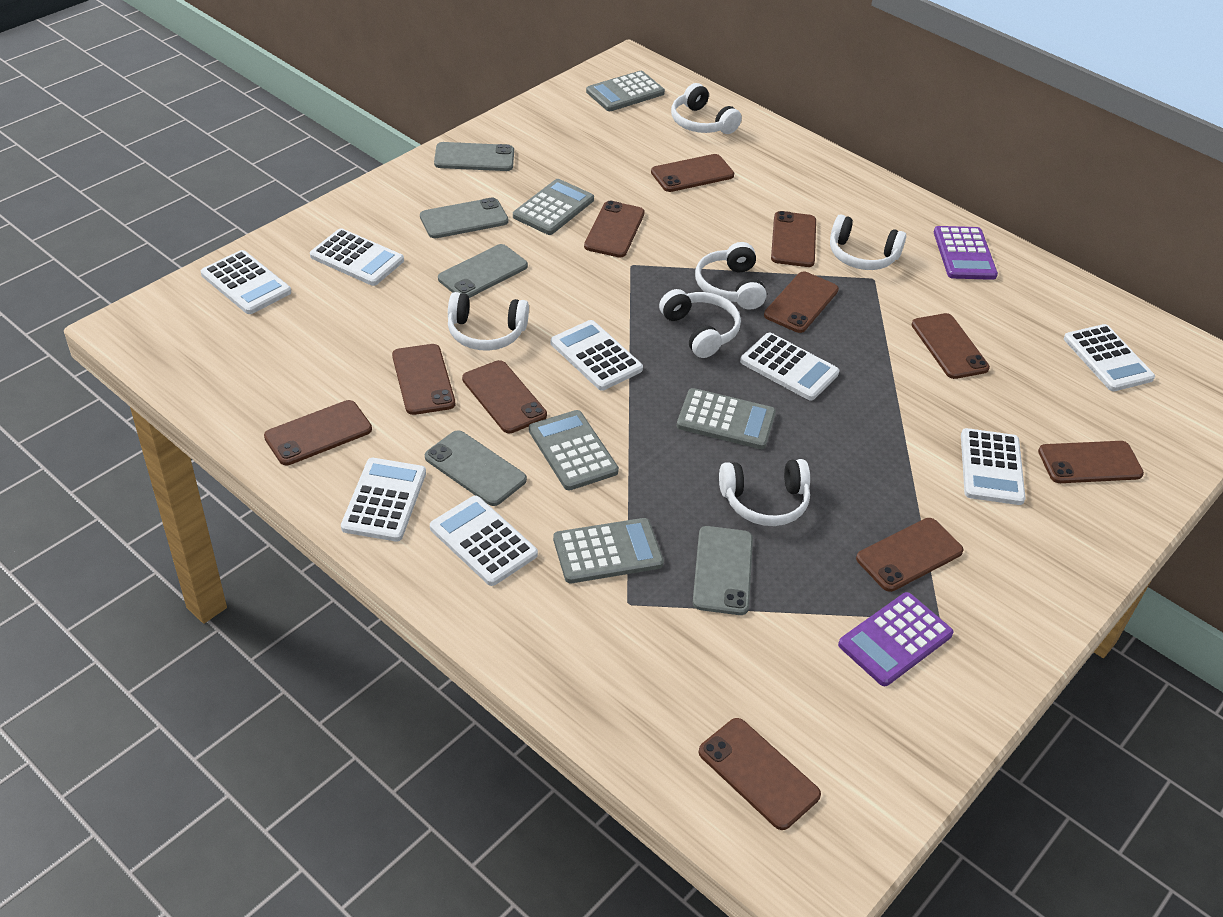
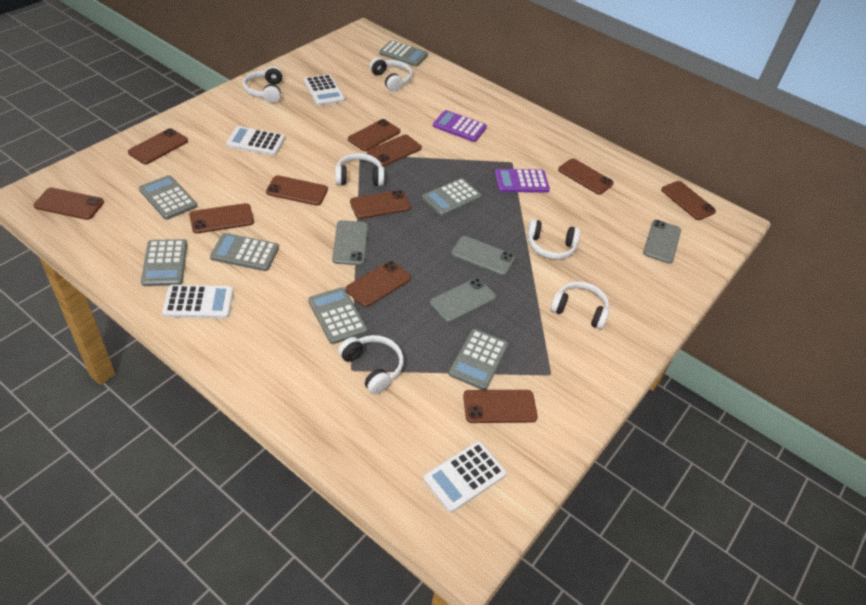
grey calculator: [513,179,594,235] [529,410,619,490] [553,518,664,583] [586,71,665,111] [677,388,776,449] = 5 -> [139,175,197,220] [141,239,187,286] [210,233,279,271] [308,287,367,344] [379,40,428,66] [422,178,482,216] [449,329,508,390] = 7
grey phone: [420,198,509,238] [425,430,527,506] [434,142,514,171] [438,244,528,298] [693,526,753,615] = 5 -> [332,220,368,265] [430,278,496,322] [451,236,515,276] [643,220,681,264] = 4
white calculator: [201,250,291,314] [310,228,404,286] [341,458,426,542] [430,496,538,586] [551,320,643,391] [740,333,839,400] [961,428,1025,505] [1064,324,1155,391] = 8 -> [162,285,234,318] [226,126,285,156] [304,74,345,106] [423,441,507,513] = 4

